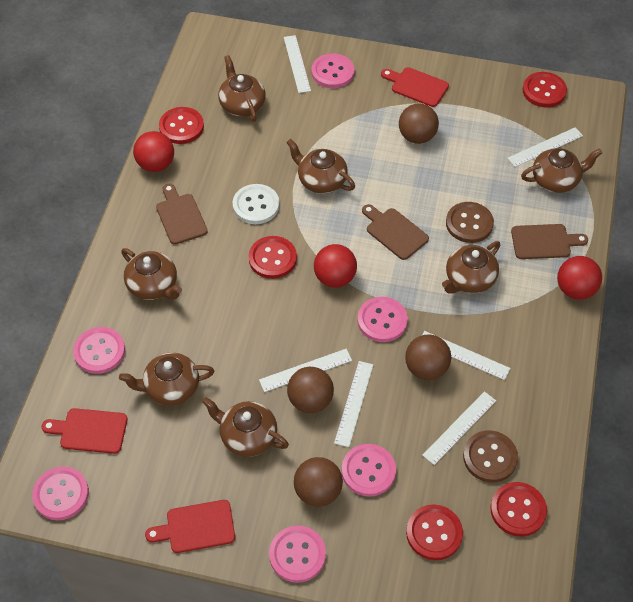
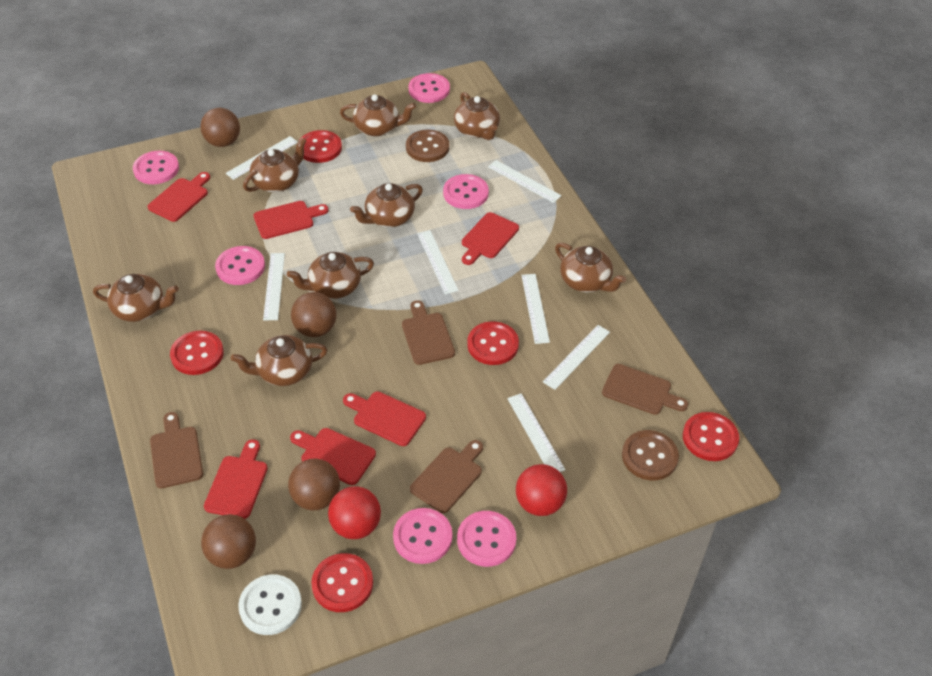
brown cutting board: [156,183,208,245] [362,204,429,260] [511,224,588,259] = 3 -> [150,412,203,488] [402,300,455,365] [410,440,483,513] [602,364,688,415] = 4
brown teapot: [119,353,214,406] [121,248,182,300] [202,397,289,457] [218,55,266,122] [286,139,355,194] [442,241,500,294] [521,148,602,193] = 7 -> [93,274,179,322] [231,335,327,386] [243,137,307,192] [287,252,374,299] [340,94,416,136] [350,183,423,227] [454,92,500,140] [555,243,626,292] = 8
red ball: [133,131,174,172] [314,244,357,288] [557,256,602,299] = 3 -> [328,486,381,539] [516,464,567,516] = 2
red cutting board: [42,408,128,454] [145,500,235,553] [381,67,449,107] = 3 -> [147,172,210,222] [204,439,268,519] [254,201,329,239] [290,428,376,485] [343,392,426,446] [462,212,519,265] = 6
white ruler: [259,349,352,392] [284,35,311,93] [334,361,373,447] [422,331,511,380] [422,391,496,465] [508,127,583,167] = 6 -> [226,136,298,180] [263,253,285,320] [417,230,459,294] [488,160,562,203] [507,393,565,472] [521,274,550,344] [543,325,610,390] = 7

